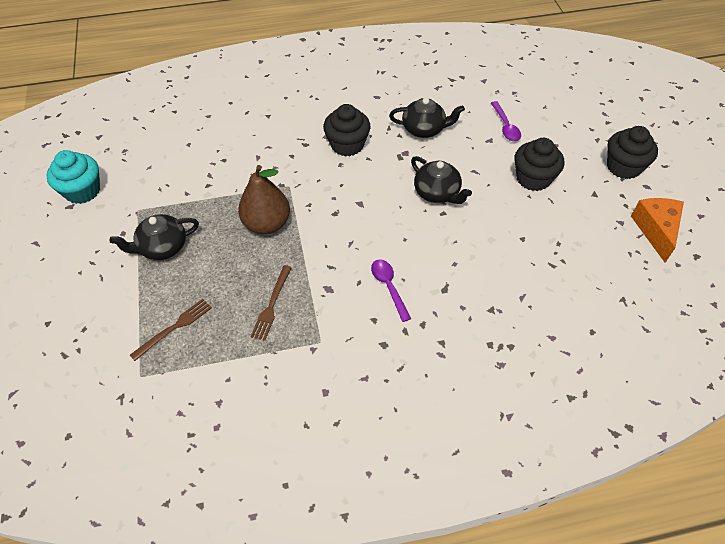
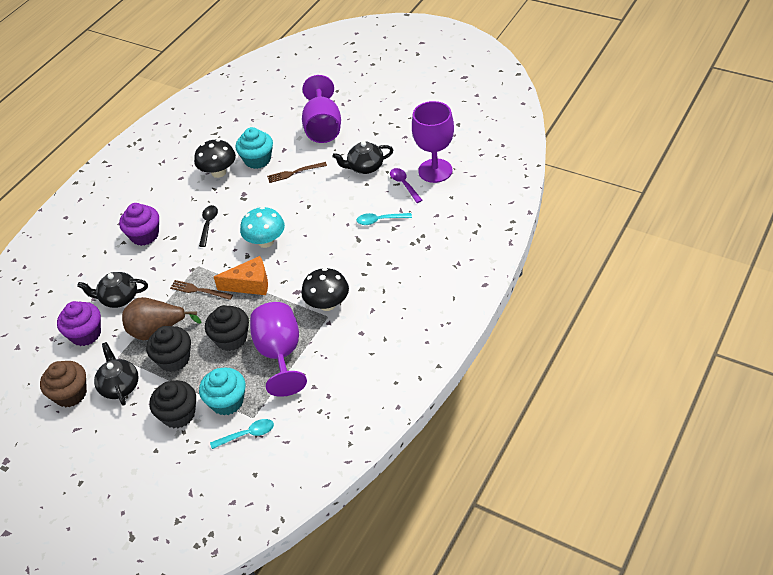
black mushroom: none = 0 -> [194,139,236,178] [301,268,349,311] = 2
black spoon: none = 0 -> [199,205,218,247] = 1
brown cupcake: none = 0 -> [40,361,87,408] = 1
purple cupcake: none = 0 -> [57,301,101,346] [119,203,159,246] = 2
purple goblet: none = 0 -> [250,302,307,397] [302,75,341,143] [412,101,454,183] = 3
purple spoon: [371,259,411,322] [491,101,521,141] = 2 -> [390,168,423,203] = 1
turquoise cupcake: [47,150,100,204] = 1 -> [199,368,246,415] [236,127,273,169] = 2
turquoise mushroom: none = 0 -> [240,207,285,248] = 1
turquoise spoon: none = 0 -> [210,419,274,449] [356,213,412,225] = 2

